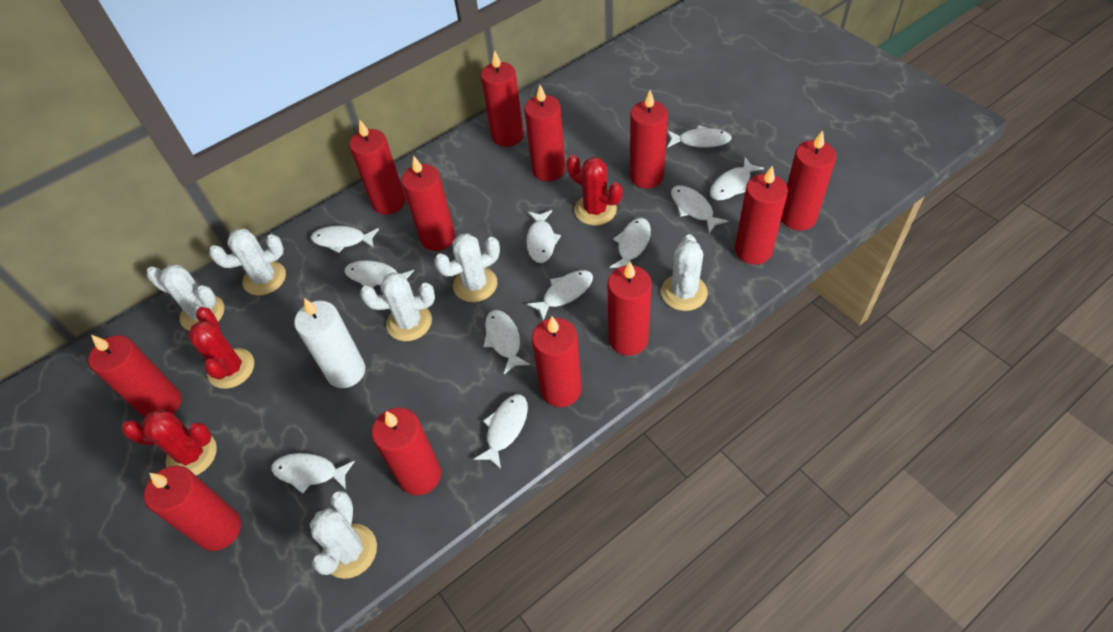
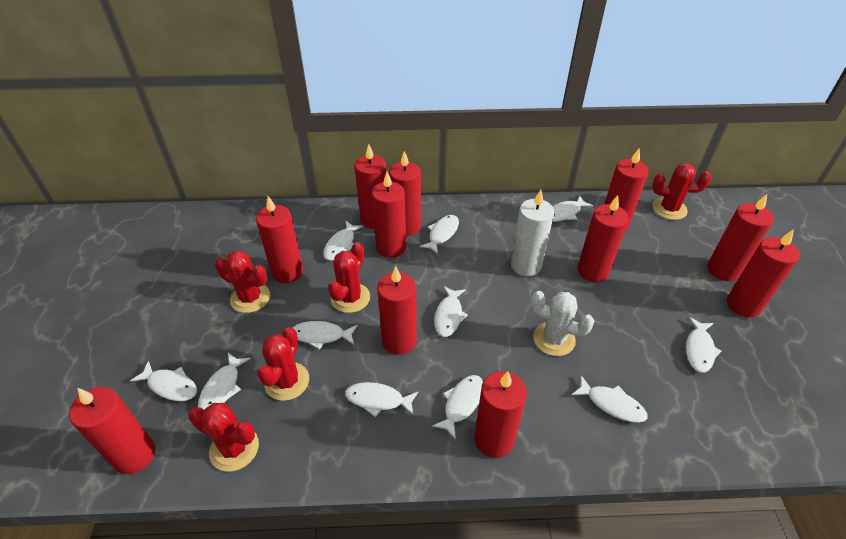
red cactus: [122,409,217,475] [188,307,254,389] [567,155,622,226] = 3 -> [188,403,259,471] [215,251,270,313] [257,327,309,401] [328,242,370,313] [652,163,711,220] = 5
red candle: [88,335,181,418] [144,466,241,551] [349,119,406,215] [372,408,441,495] [401,156,455,251] [481,50,524,147] [524,85,565,182] [532,316,582,407] [607,261,652,356] [630,90,668,188] [735,166,788,264] [781,130,836,231] = 12 -> [69,387,155,474] [256,196,303,283] [355,144,387,229] [372,172,406,258] [377,266,417,355] [389,151,421,236] [474,371,527,458] [578,195,629,282] [605,148,649,231] [707,194,774,281] [727,229,800,318] = 11
white cactus: [147,265,224,331] [209,229,286,296] [310,491,377,579] [360,272,435,341] [434,233,500,302] [661,234,708,311] = 6 -> [531,291,594,356] = 1

